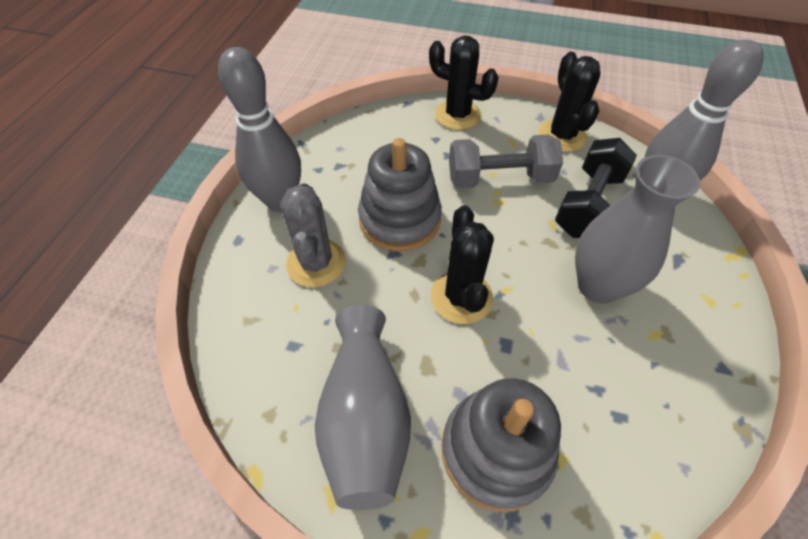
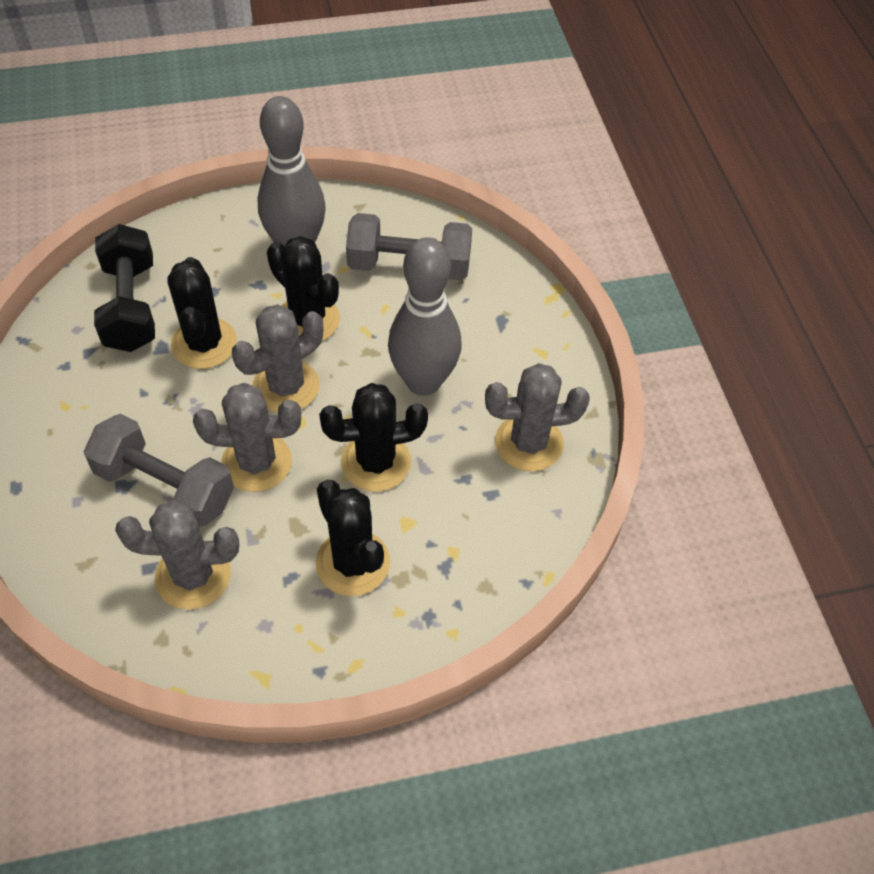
black cactus: [429,36,499,130] [431,205,494,324] [538,52,600,152] = 3 -> [167,257,237,369] [267,236,340,342] [316,480,390,596] [319,383,428,491] = 4
grey cactus: [280,183,346,287] = 1 -> [115,500,239,609] [193,383,301,492] [232,304,323,412] [485,363,590,471] = 4
grey dumbbell: [449,135,563,189] = 1 -> [83,414,234,527] [346,213,472,280] = 2
grey stacking toy: [358,138,442,251] [441,378,561,512] = 2 -> none = 0
grey vase: [315,305,411,510] [575,155,700,304] = 2 -> none = 0

